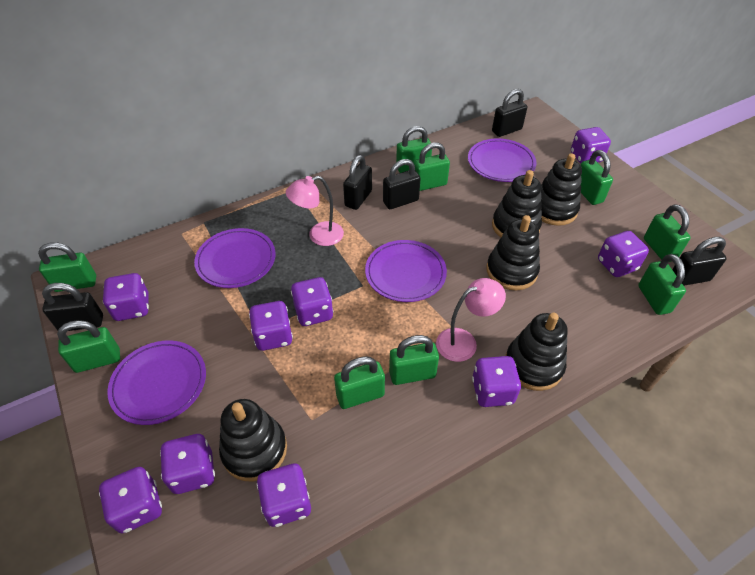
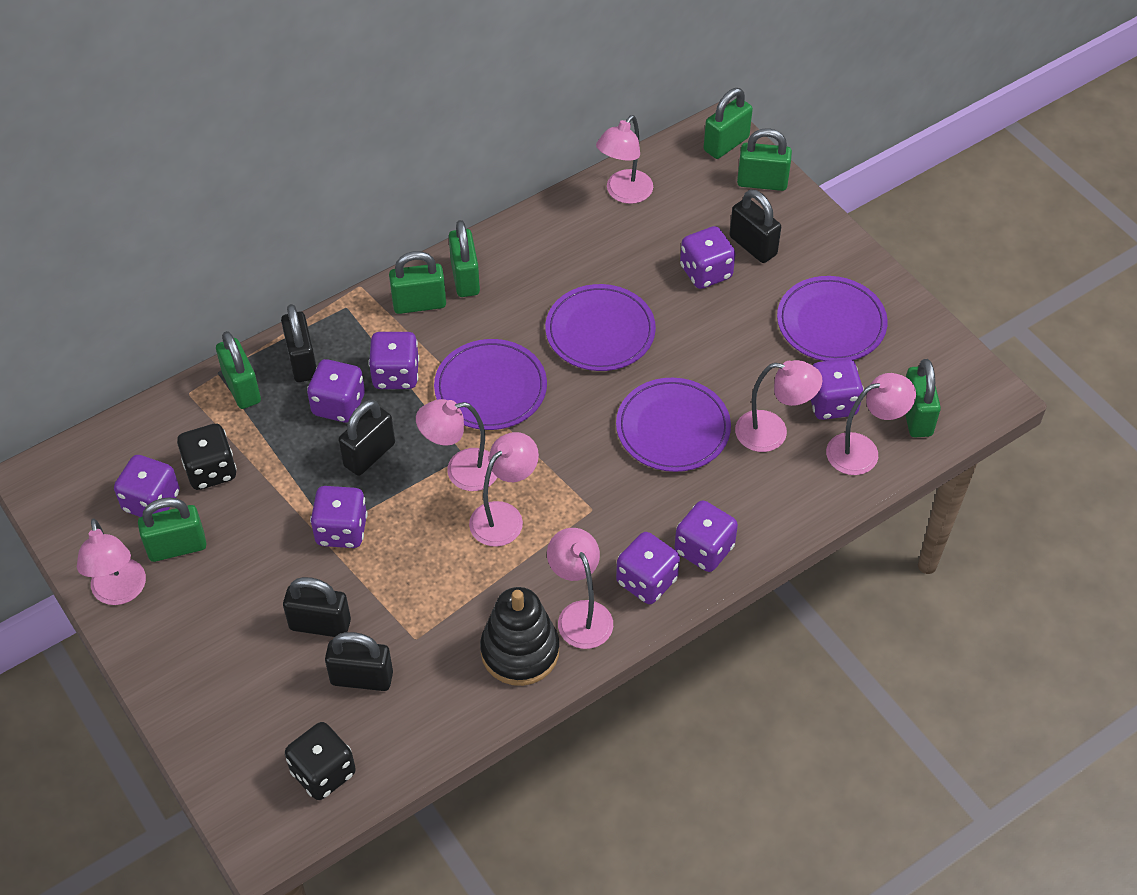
black dice: none = 0 -> [177,424,237,490] [285,722,356,800] = 2
black stacking toy: [219,399,287,481] [486,215,540,290] [492,170,542,237] [505,313,568,391] [541,153,582,226] = 5 -> [480,587,559,686] = 1
green padlock: [38,242,96,292] [57,320,120,373] [334,356,385,409] [389,335,439,385] [396,126,432,173] [413,142,450,191] [581,150,613,205] [638,254,686,315] [644,204,691,262] = 9 -> [138,497,207,562] [216,331,261,409] [389,251,446,314] [449,220,480,297] [703,88,753,159] [737,128,792,191] [905,359,941,437] = 7
pink lamp: [286,176,344,246] [436,278,506,362] = 2 -> [77,519,146,605] [416,399,498,491] [469,432,539,547] [547,528,613,649] [596,115,653,204] [735,360,822,452] [826,373,916,475] = 7
purple dice: [99,467,162,533] [103,273,149,321] [160,434,215,494] [249,301,293,351] [257,464,311,527] [291,277,333,326] [472,356,521,407] [571,127,611,164] [598,231,649,277] = 9 -> [114,455,180,517] [307,359,365,423] [310,486,368,548] [368,332,419,389] [616,532,680,604] [674,500,738,572] [680,226,735,289] [811,359,864,420] = 8

